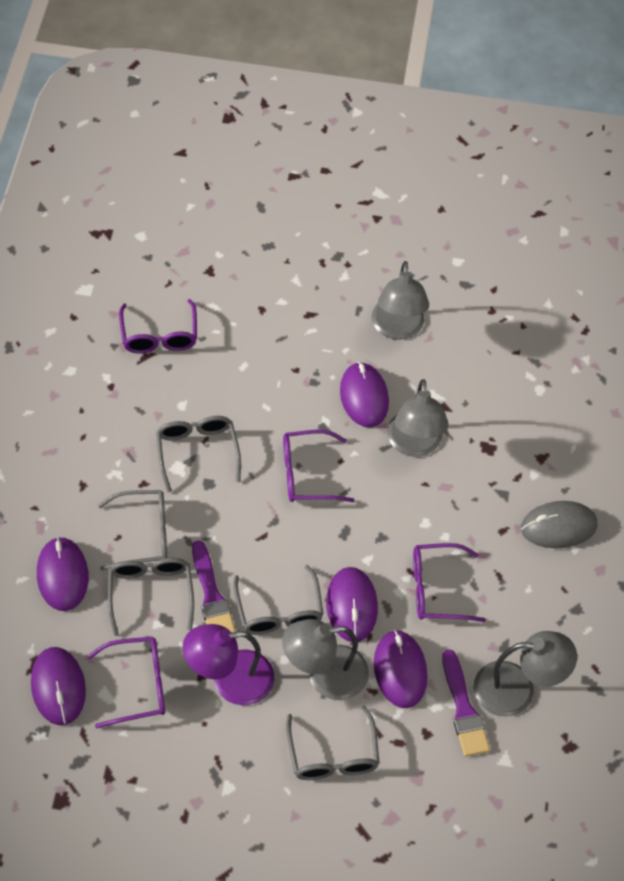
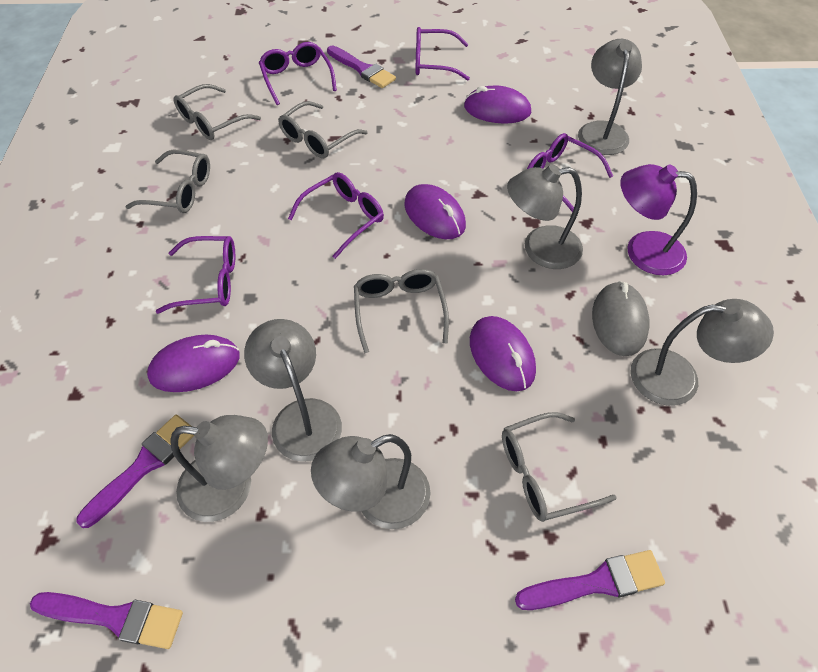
grey lamp: [282,619,369,700] [372,261,429,340] [387,379,449,457] [474,631,577,717] = 4 -> [170,415,268,522] [244,319,342,462] [311,434,431,529] [507,164,583,269] [578,39,642,155] [630,299,774,406] = 6
purple brush: [192,541,236,632] [442,649,490,757] = 2 -> [30,592,183,649] [76,415,194,528] [327,46,396,88] [515,550,665,610] = 4
purple glasses: [87,637,165,728] [119,299,197,354] [283,430,354,502] [413,543,486,622] = 4 -> [156,236,235,314] [259,42,337,105] [288,172,384,259] [416,27,470,81] [527,133,613,212] = 5
purple mouse: [31,647,86,725] [37,537,89,611] [326,567,378,642] [340,362,389,427] [374,630,428,708] = 5 -> [147,334,239,392] [404,184,466,239] [464,85,531,124] [470,316,536,391] = 4

